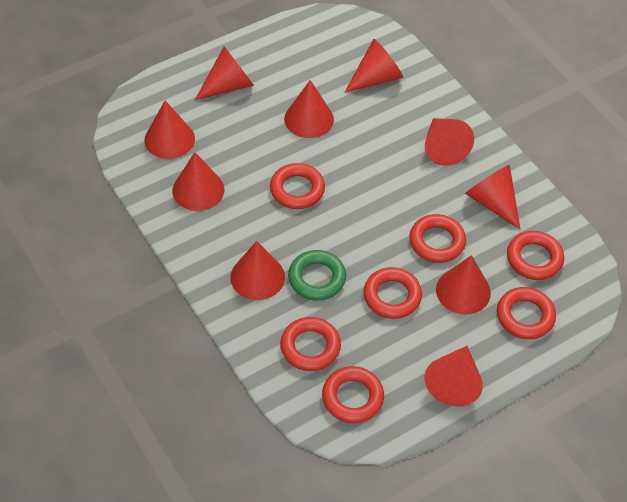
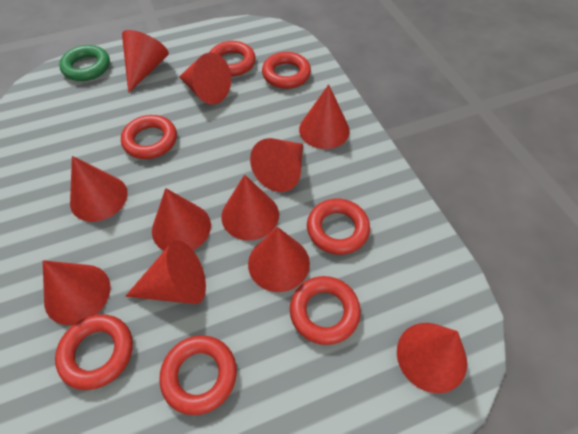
red cone: [144,101,195,159] [172,152,224,211] [195,47,254,100] [230,241,285,300] [284,80,334,138] [344,39,403,93] [424,346,483,407] [425,118,474,166] [436,255,491,315] [465,165,520,229] = 10 -> [43,260,111,325] [70,156,128,222] [122,30,169,93] [125,240,206,304] [152,188,211,251] [179,52,231,104] [221,175,279,241] [248,227,310,292] [250,138,303,192] [299,84,350,149] [397,323,467,393] = 11

